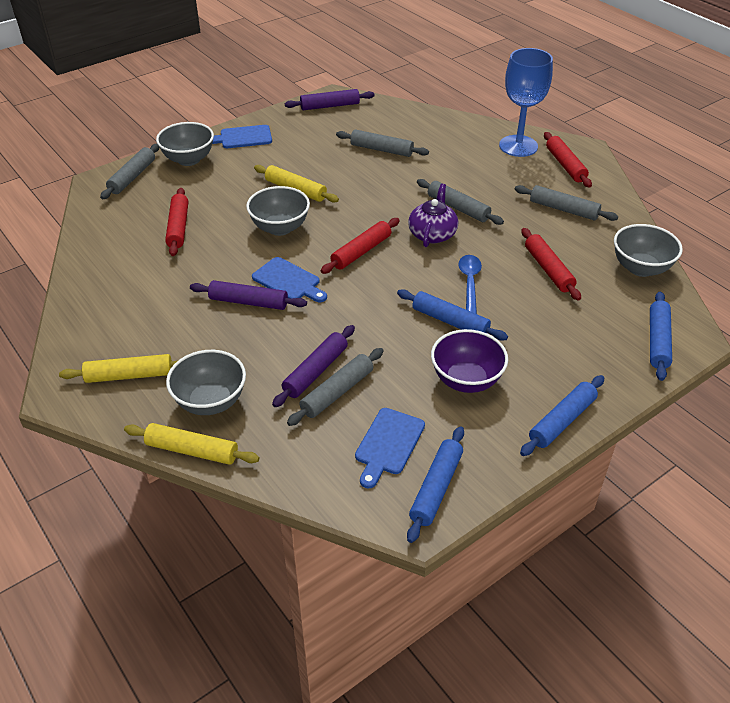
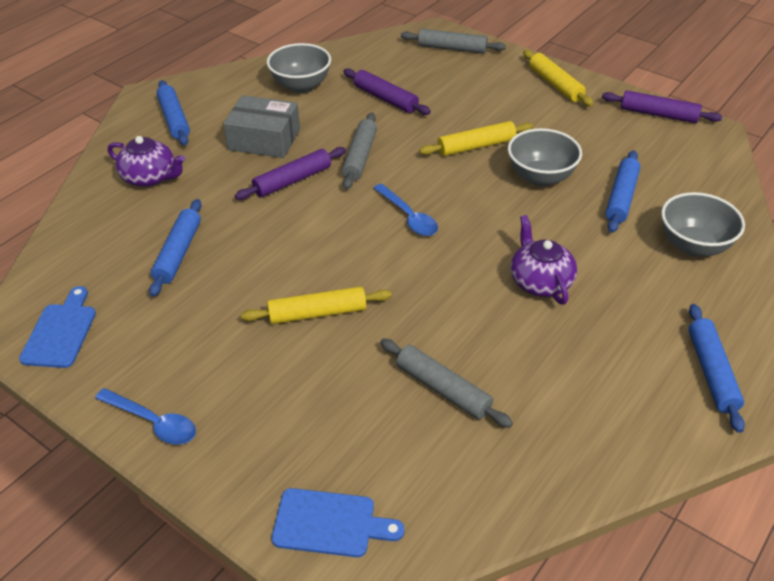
blue cutting board: [212,125,272,148] [252,257,327,302] [355,408,425,489] = 3 -> [19,286,96,368] [272,488,404,557] = 2
blue goblet: [499,48,553,157] = 1 -> none = 0
blue spoon: [458,255,482,314] = 1 -> [95,388,196,445] [374,184,438,236] = 2
grey bowl: [156,122,214,166] [166,350,246,415] [246,186,310,236] [614,224,683,277] = 4 -> [267,43,331,93] [508,128,582,186] [661,192,745,257] = 3
grey box: none = 0 -> [223,95,300,158] = 1
grey rolling pin: [100,144,159,199] [287,348,384,426] [336,129,429,157] [417,179,504,225] [514,185,618,221] = 5 -> [342,113,377,189] [380,339,513,428] [401,29,506,54] = 3
purple bowl: [431,329,508,393] = 1 -> none = 0
purple teapot: [408,184,458,247] = 1 -> [108,136,185,187] [511,215,577,305] = 2
red rolling pin: [165,188,188,256] [321,218,400,274] [522,228,581,301] [544,132,592,188] = 4 -> none = 0

